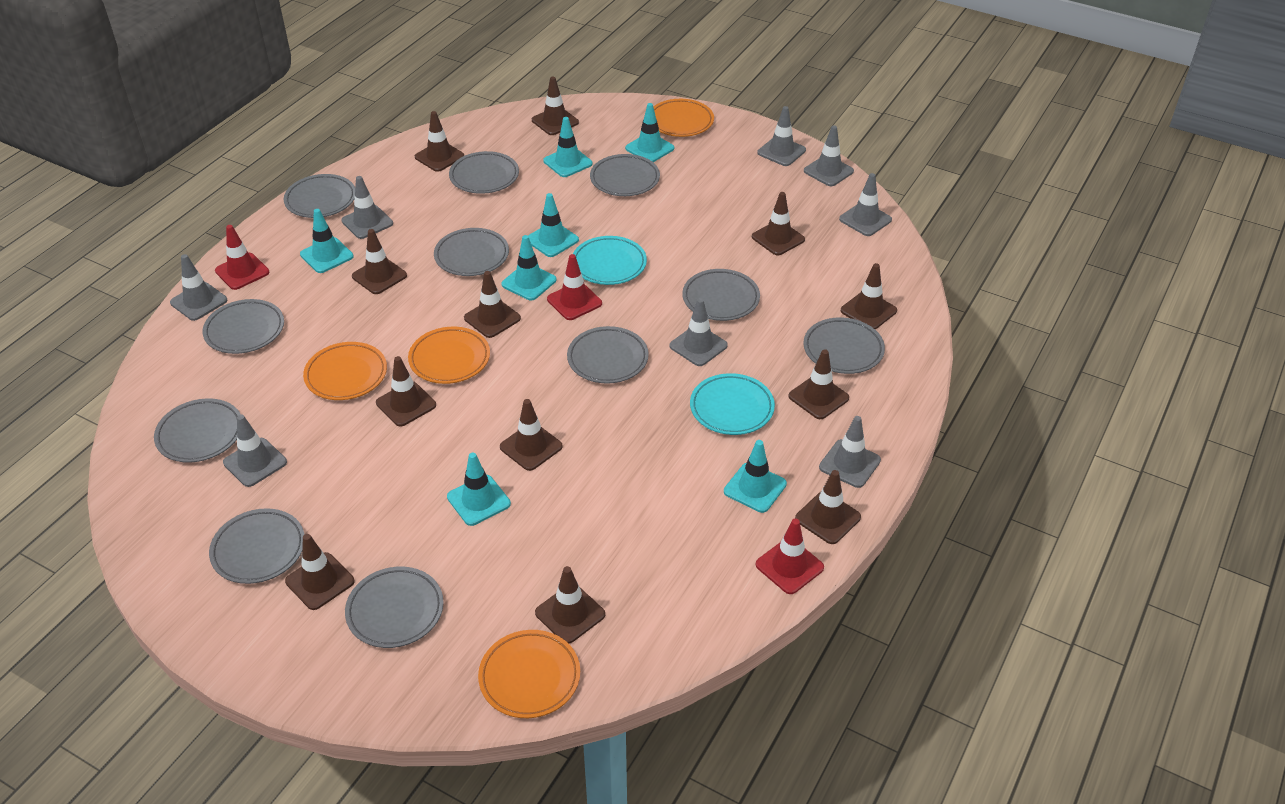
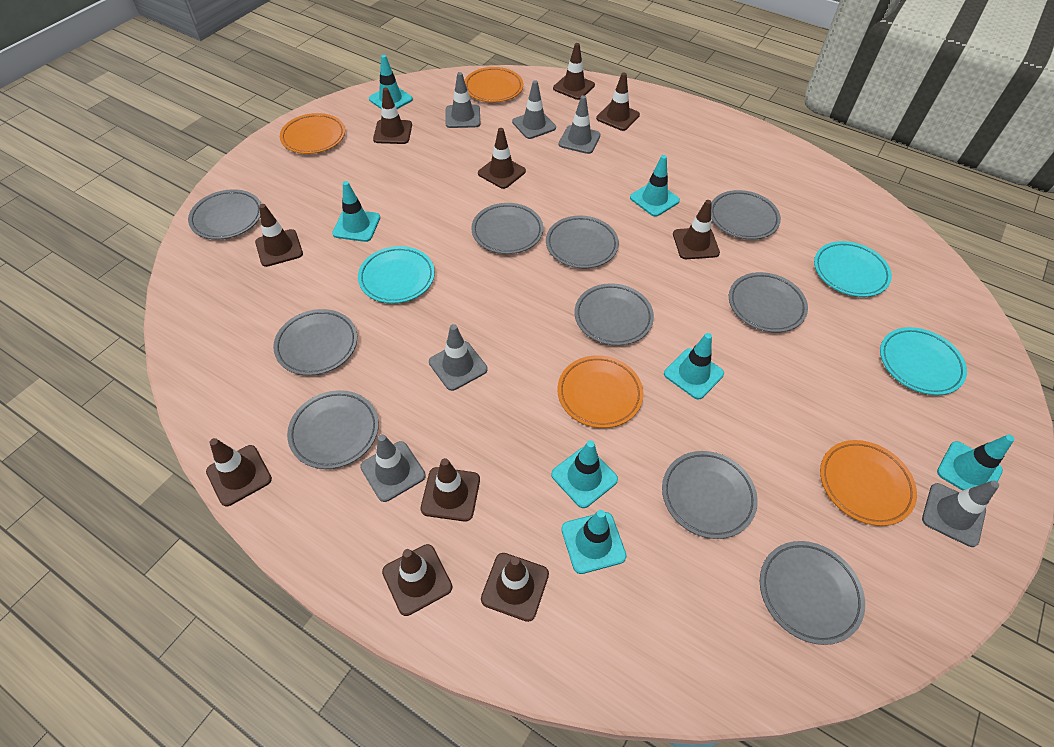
brown traffic cone: [285,534,354,610] [352,229,407,294] [376,356,436,427] [415,111,464,172] [464,271,521,338] [500,399,563,471] [532,77,579,135] [535,566,605,644] [752,192,805,255] [788,349,849,419] [795,470,861,544] [841,263,897,329] = 12 -> [206,438,272,506] [255,204,303,267] [373,87,412,144] [382,544,452,616] [421,458,480,522] [478,128,526,189] [481,553,549,622] [553,43,595,100] [596,73,640,131] [673,200,720,259] = 10
grey plate: [154,398,241,462] [202,299,284,354] [209,508,305,584] [284,174,355,218] [345,567,443,648] [434,228,509,276] [449,151,519,194] [567,326,649,384] [590,154,660,196] [682,269,760,321] [803,317,885,374] = 11 -> [188,189,261,240] [273,309,357,375] [287,390,379,469] [471,203,543,254] [546,216,619,268] [574,283,654,346] [662,451,758,539] [711,190,781,240] [729,272,808,332] [760,541,865,645] = 10
grey traffic cone: [170,254,227,321] [223,415,287,487] [342,176,393,239] [669,298,728,366] [757,106,806,166] [804,125,854,186] [819,416,881,488] [839,173,892,236] = 8 -> [360,434,426,502] [429,324,488,391] [445,72,480,128] [512,80,556,139] [559,95,601,154] [922,480,999,547] = 6
red traffic cone: [215,225,269,290] [547,254,602,320] [756,518,824,594] = 3 -> none = 0
turquoise plate: [573,236,647,285] [690,373,775,435] = 2 -> [358,246,435,303] [814,241,892,297] [880,327,967,395] = 3

